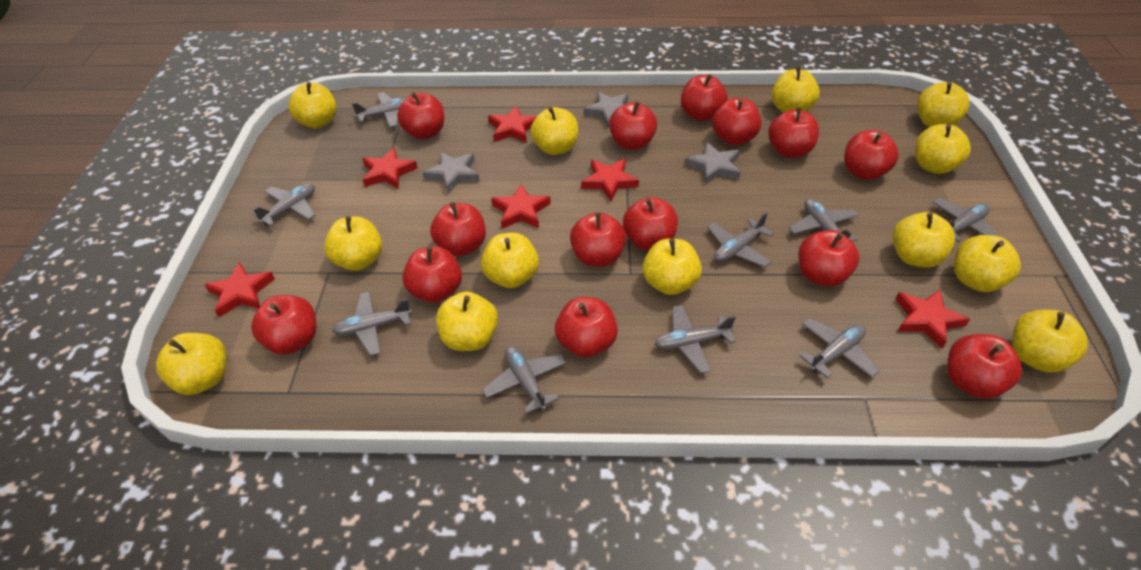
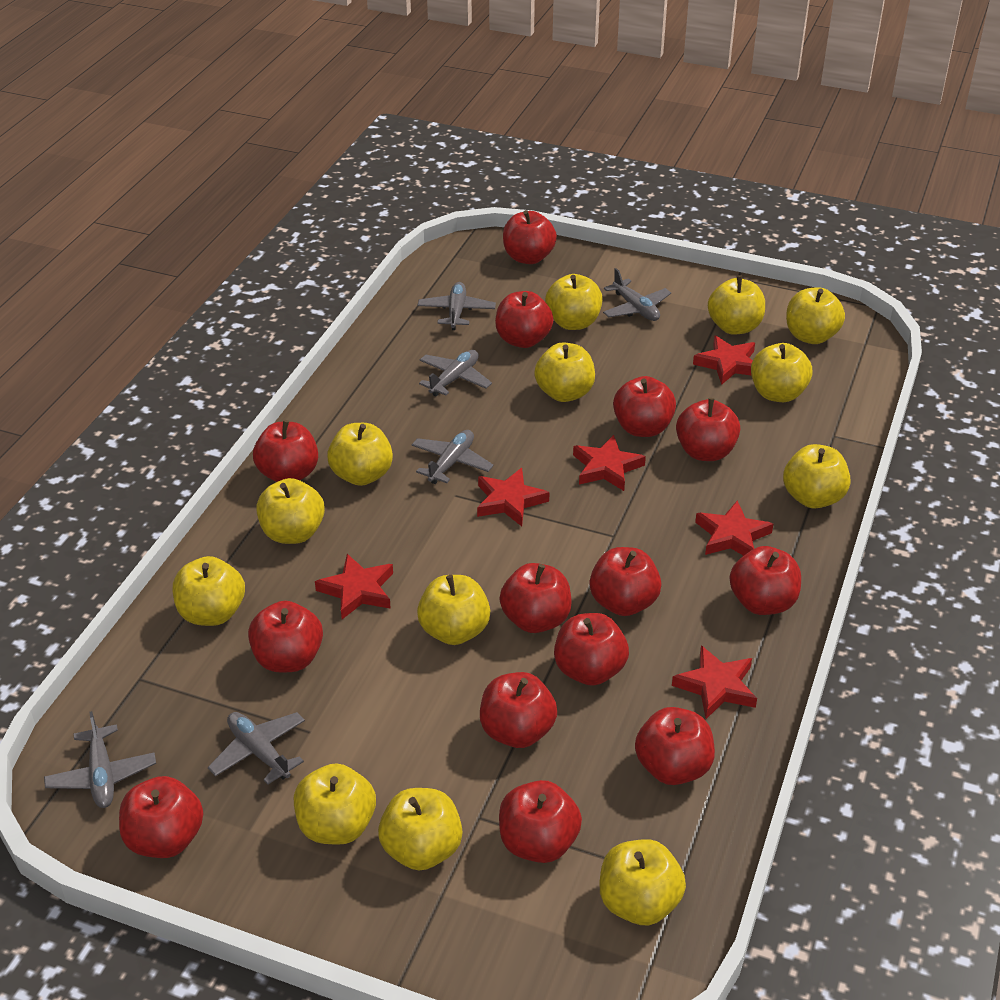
grey plane: [253,184,316,226] [332,292,412,356] [352,92,406,127] [482,346,566,414] [655,305,736,373] [707,212,774,267] [789,199,859,242] [799,318,879,379] [933,198,1001,242] = 9 -> [44,711,156,808] [208,712,305,785] [412,430,494,484] [418,282,496,330] [419,350,492,396] [603,268,671,321] = 6
grey star: [423,152,480,194] [584,92,628,128] [685,142,741,185] = 3 -> none = 0

